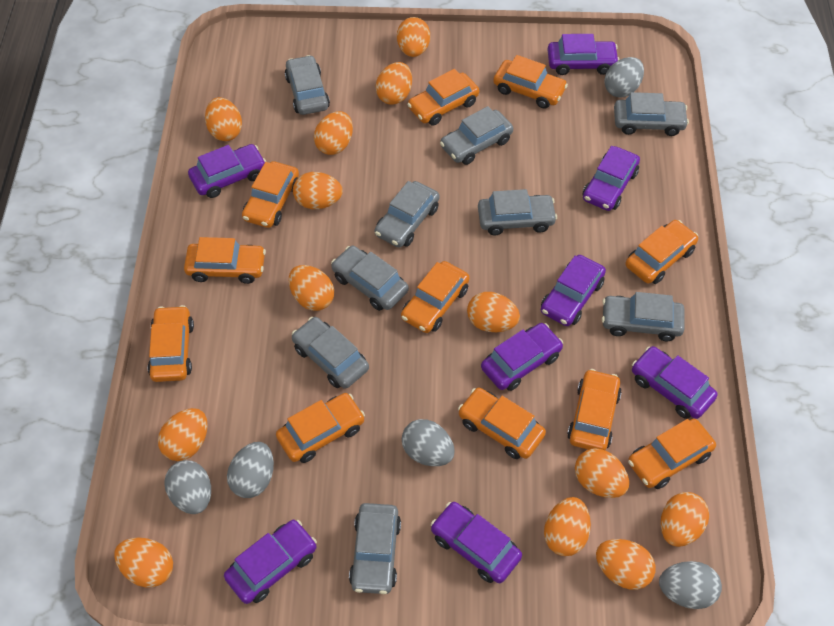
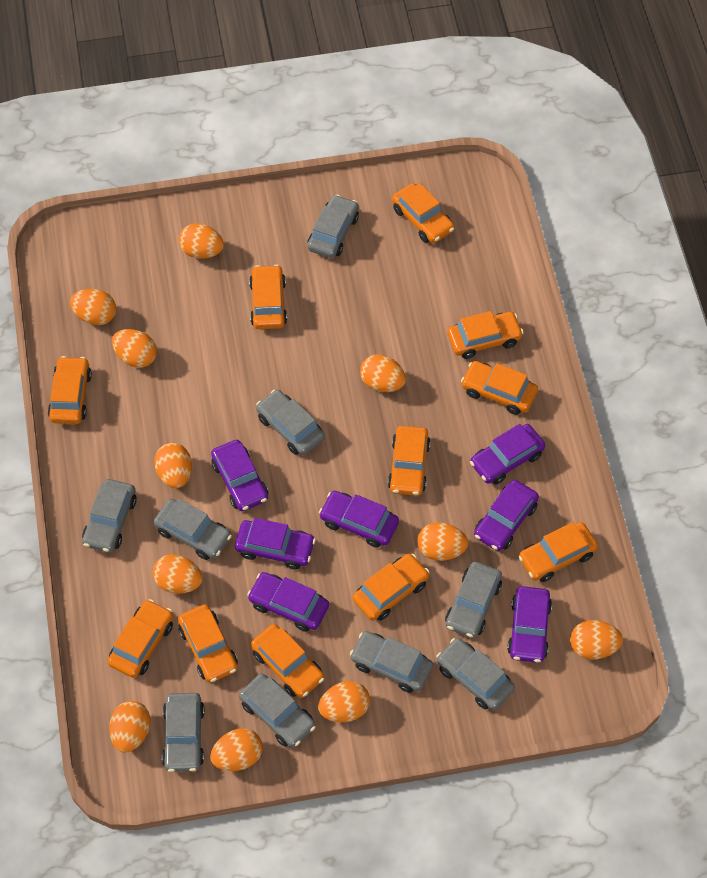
grey egg: [164,460,211,514] [227,442,274,498] [402,419,455,466] [604,57,644,97] [659,561,722,609] = 5 -> none = 0
orange egg: [114,538,173,588] [158,408,208,461] [205,97,242,141] [289,265,334,311] [293,172,343,209] [314,111,353,155] [376,62,412,105] [397,17,430,57] [467,292,520,332] [544,497,591,556] [575,448,629,498] [596,539,655,590] [661,492,709,547] = 13 -> [70,289,116,325] [109,701,151,753] [112,329,157,368] [153,554,203,594] [154,443,192,488] [179,223,224,259] [210,728,263,771] [318,681,370,722] [360,354,406,392] [417,522,468,561] [570,620,623,660] = 11
purple car: [188,144,266,198] [224,520,317,604] [431,502,522,583] [481,323,563,391] [541,255,606,326] [547,34,620,75] [582,146,640,211] [632,346,718,419] = 8 -> [211,440,268,511] [235,518,316,570] [247,572,329,632] [319,491,399,548] [470,424,545,485] [474,480,539,551] [507,586,552,663] = 7

